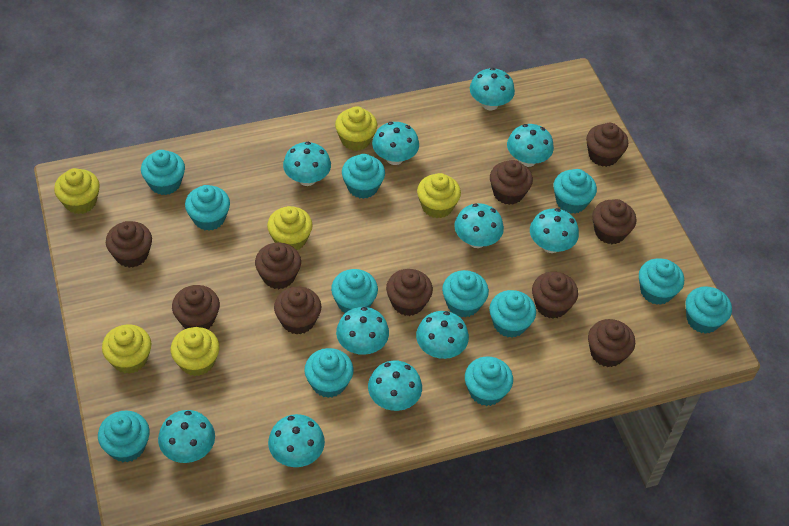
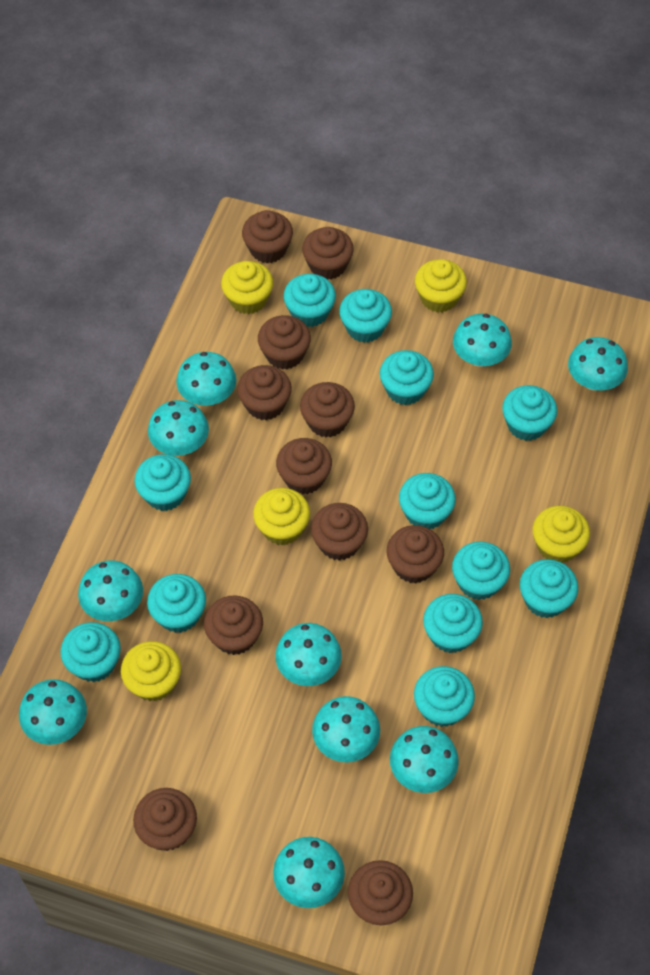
brown cupcake: [106,221,152,268] [172,285,220,329] [255,243,301,289] [274,287,321,335] [386,269,433,316] [490,160,533,205] [532,272,578,319] [586,123,628,167] [588,319,635,367] [592,199,636,244] = 10 -> [133,788,197,851] [204,595,263,655] [237,365,292,421] [242,210,293,263] [258,315,311,370] [276,438,332,495] [300,382,355,437] [302,227,354,280] [311,503,368,561] [348,860,413,925] [386,525,444,584] = 11
turquoise mushroom: [158,410,215,463] [268,414,325,467] [283,142,331,186] [336,307,389,355] [368,360,422,411] [372,122,419,165] [416,311,469,359] [454,203,504,248] [470,68,515,110] [507,124,554,167] [530,208,579,253] = 11 -> [19,679,87,745] [78,561,143,621] [148,400,209,456] [176,352,236,406] [273,837,345,908] [275,623,342,686] [312,696,380,762] [390,726,459,793] [453,314,512,367] [568,337,628,391] = 10
yellow cupcake: [54,168,100,214] [102,324,151,374] [171,327,220,376] [267,206,313,250] [335,106,377,151] [417,173,461,218] = 6 -> [121,641,181,701] [221,261,273,314] [253,488,310,545] [415,259,467,312] [532,506,590,563] = 5

